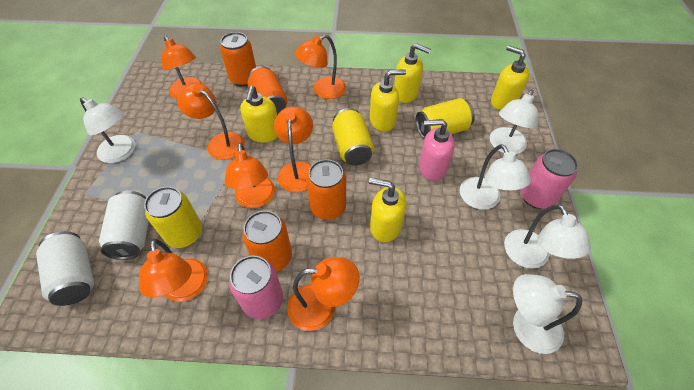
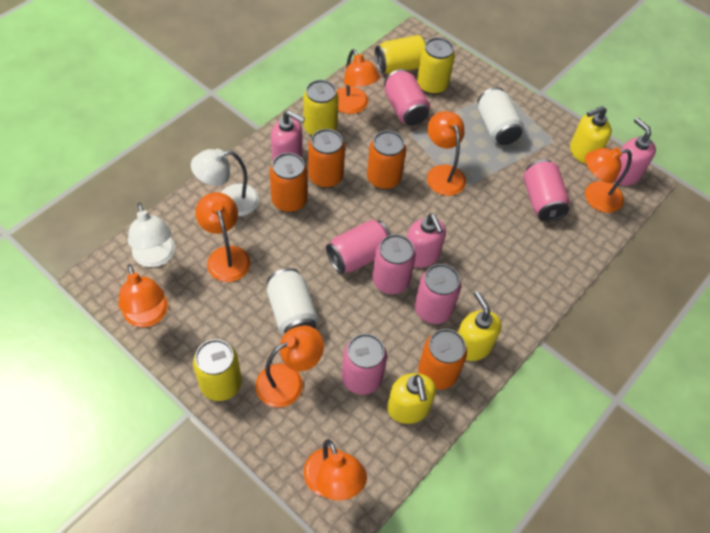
pink can: [229,255,283,319] [520,149,578,209] = 2 -> [326,220,391,274] [342,334,387,395] [372,234,416,294] [384,69,430,126] [415,264,461,324] [524,159,570,222] = 6
pink soap dispenser: [419,119,455,181] = 1 -> [271,110,305,161] [407,214,446,268] [615,118,656,186] = 3
white lamp: [80,97,135,163] [460,144,531,210] [490,89,538,154] [504,204,591,269] [513,274,582,354] = 5 -> [128,203,175,267] [191,149,259,216] = 2
yellow can: [144,187,202,248] [332,108,374,165] [416,98,475,139] = 3 -> [193,339,242,401] [303,80,339,136] [375,35,428,74] [417,37,455,95] = 4
yellow soap dispenser: [240,86,278,143] [369,178,406,242] [370,69,406,132] [394,43,431,103] [491,45,530,110] = 5 -> [387,373,436,424] [458,291,502,361] [570,106,611,164] = 3

